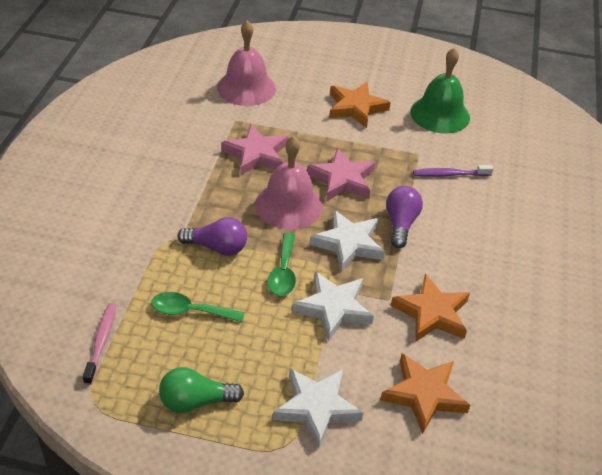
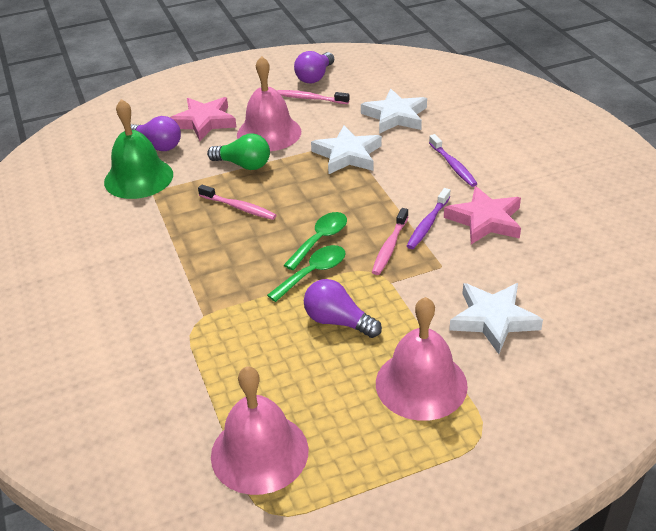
orange star: [329,82,391,128] [380,354,470,434] [391,274,470,342] = 3 -> none = 0
pink bell: [217,20,276,106] [255,136,323,229] = 2 -> [211,366,309,495] [237,56,301,151] [376,297,468,421] = 3
pink toothbrush: [83,303,116,385] = 1 -> [198,185,276,220] [277,90,349,104] [372,208,408,275] = 3
purple light bulb: [178,217,247,256] [386,186,423,248] = 2 -> [131,116,181,151] [294,51,334,84] [304,279,382,338] = 3
purple toothbrush: [413,165,493,177] = 1 -> [407,188,450,249] [429,134,478,187] = 2

